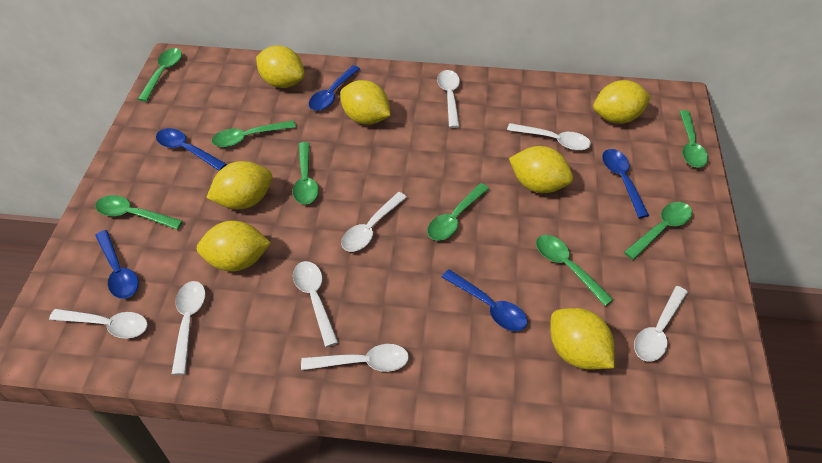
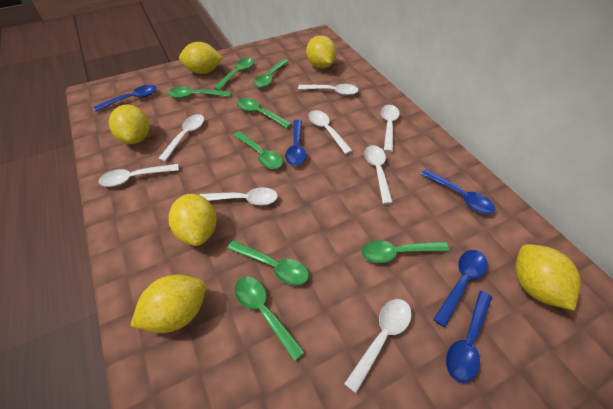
yellow lemon: [197,221,271,271] [206,161,272,209] [256,45,304,88] [340,80,391,125] [509,146,573,193] [550,308,615,370] [593,80,651,124] = 7 -> [109,104,149,144] [130,274,206,333] [169,194,217,246] [179,42,223,74] [306,35,336,68] [515,244,581,311] = 6

